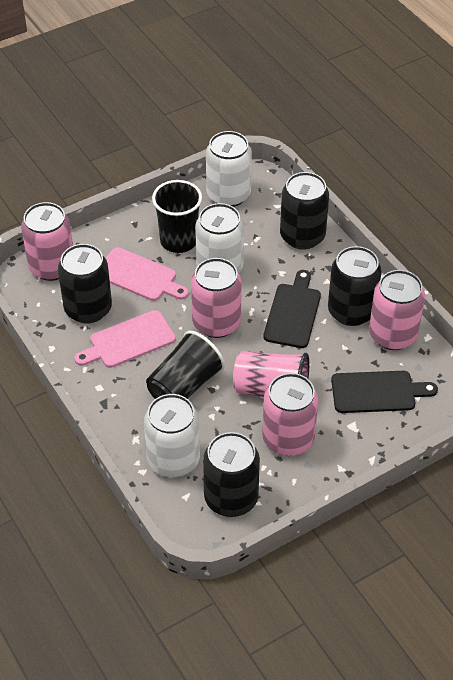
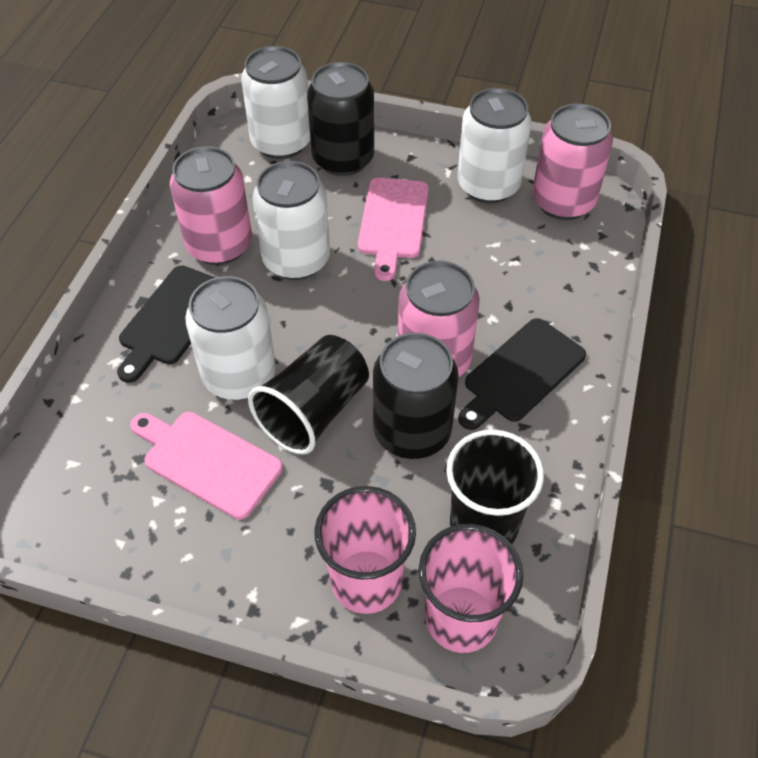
black can: [58,244,112,324] [203,432,260,517] [280,172,329,250] [328,246,382,326] = 4 -> [307,62,374,176] [373,333,459,459] = 2
pink can: [21,202,73,281] [191,258,241,338] [262,373,318,456] [369,270,425,350] = 4 -> [170,146,252,265] [398,261,480,377] [532,104,613,220] = 3
pink cup: [233,351,309,397] = 1 -> [315,486,416,614] [419,524,523,653] = 2
white can: [144,394,200,477] [195,203,244,273] [206,131,252,207] = 3 -> [185,276,276,400] [241,46,310,159] [252,161,330,280] [457,88,532,203] = 4

